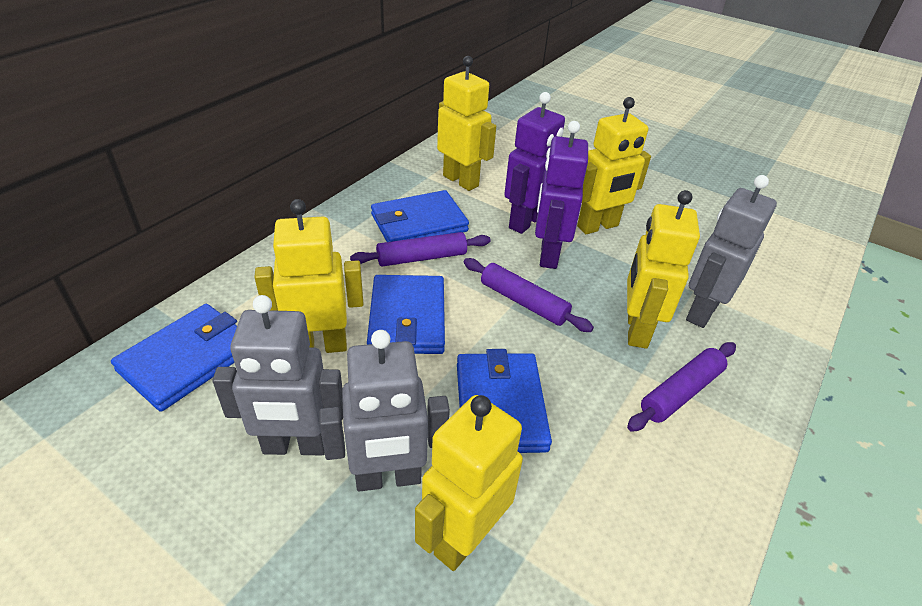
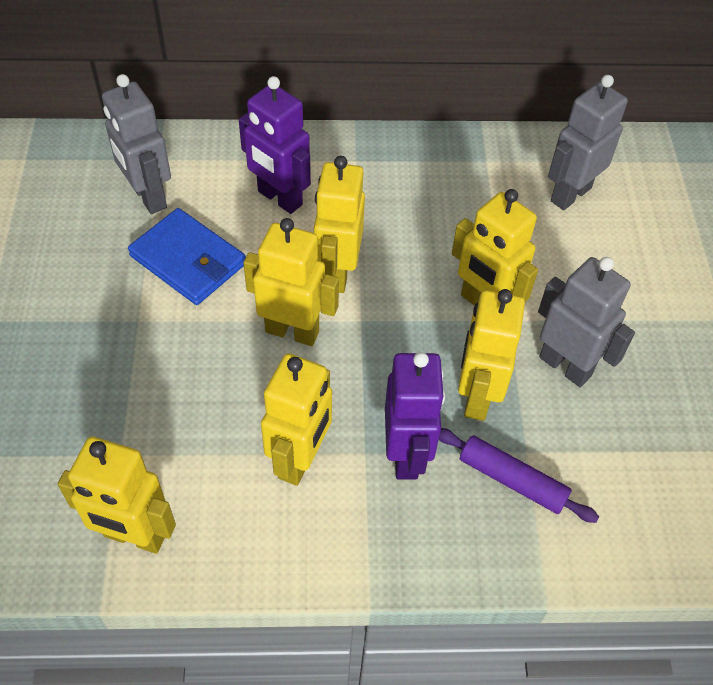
blue wallet: [111,304,237,412] [367,275,445,354] [371,190,469,242] [457,349,552,453] = 4 -> [128,208,246,305] = 1
purple rolling pin: [350,232,491,267] [464,258,594,332] [627,342,736,432] = 3 -> [439,428,599,523] = 1
yellow robot: [254,199,364,353] [415,395,523,571] [437,56,496,191] [577,97,651,234] [627,190,700,349] = 5 -> [58,437,176,554] [243,218,339,346] [261,353,332,486] [314,156,365,293] [452,189,538,305] [458,289,525,421] = 6

